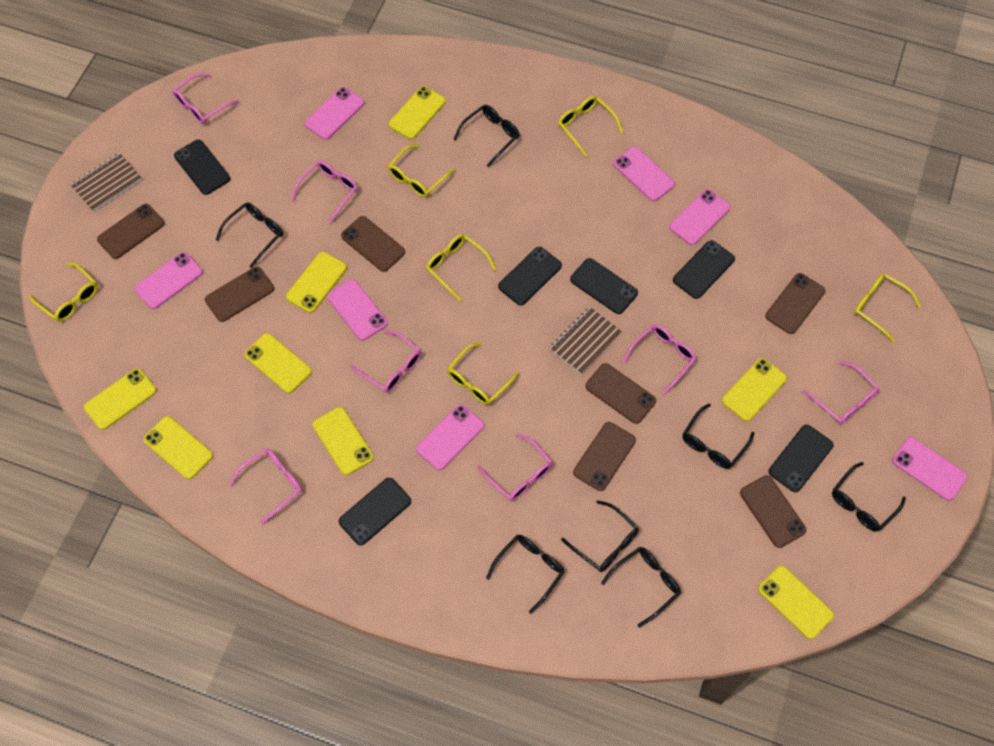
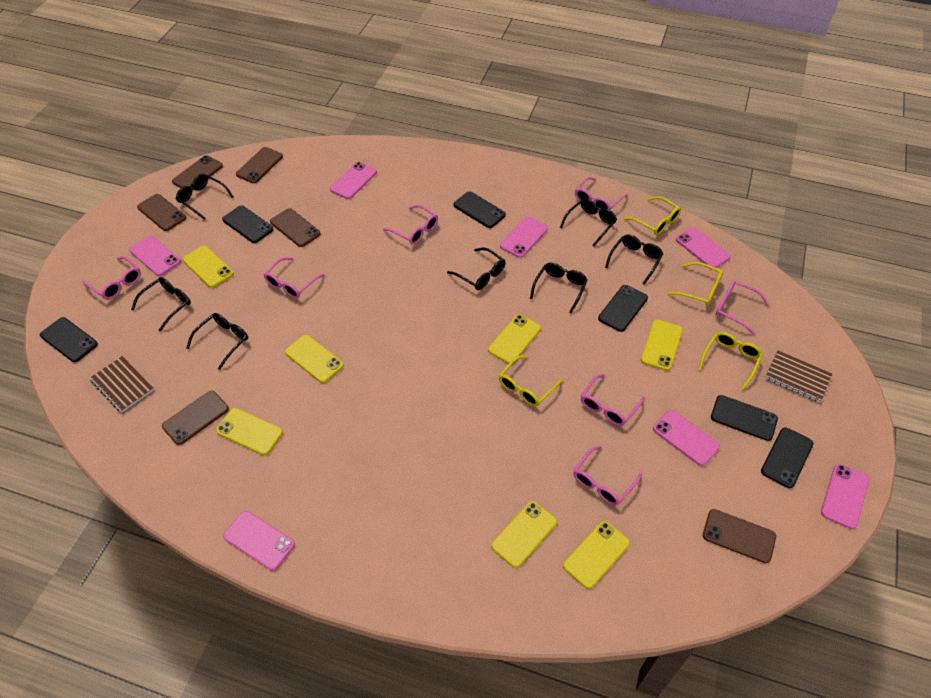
brown phone: [97,204,165,259] [205,267,274,322] [341,216,405,272] [573,422,636,491] [585,363,656,424] [740,475,806,548] [765,273,825,334] = 7 -> [137,194,186,231] [162,391,229,445] [172,155,223,190] [236,147,283,183] [270,208,320,247] [703,509,776,563] = 6
yellow glasses: [29,263,98,322] [388,144,456,197] [426,234,496,301] [447,342,520,405] [558,96,623,157] [854,273,921,342] = 6 -> [499,356,563,406] [624,196,681,235] [668,262,723,306] [698,332,763,390] = 4
yellow phone: [84,368,157,430] [143,416,213,479] [244,333,312,393] [286,252,347,313] [313,407,374,475] [389,86,446,139] [722,358,787,421] [758,565,834,639] = 8 -> [183,246,234,288] [216,408,283,455] [285,335,344,383] [488,314,541,364] [491,501,557,568] [563,521,630,589] [641,320,683,371] = 7

